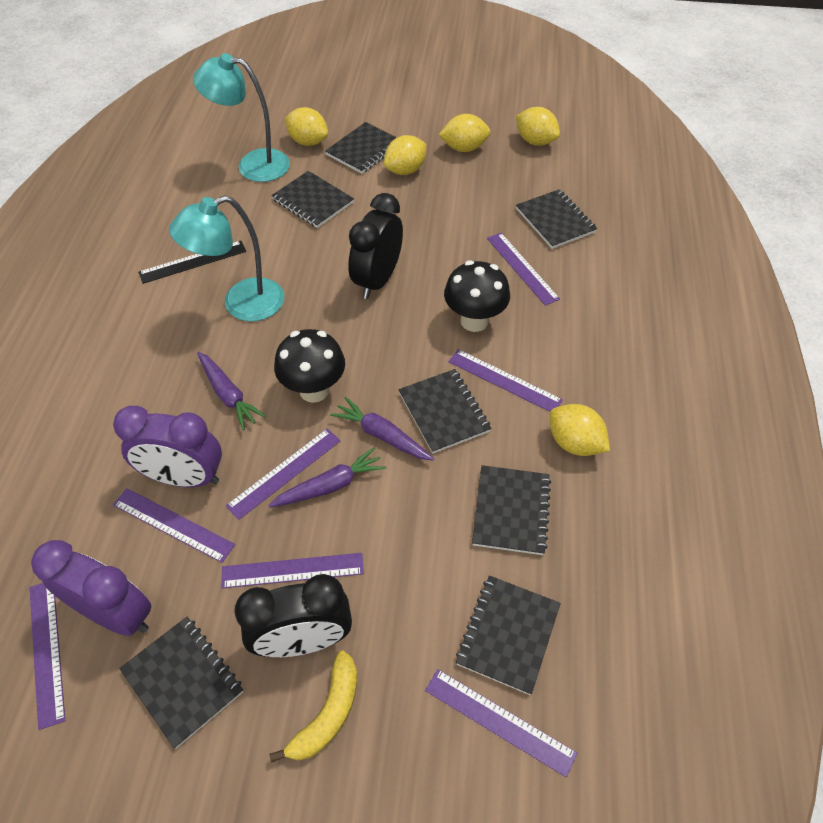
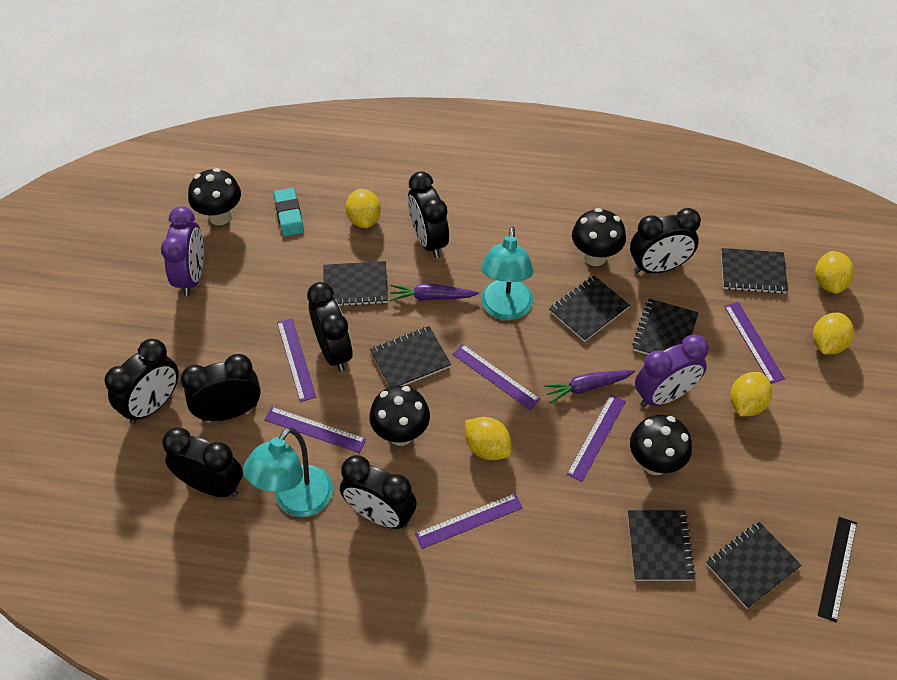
black clock: [234,574,352,657] [348,193,403,299] = 2 -> [105,339,179,424] [162,428,243,497] [181,354,261,421] [307,282,353,372] [340,455,417,529] [408,171,449,258] [630,208,701,273] = 7
black mushroom: [274,329,345,403] [444,260,510,332] = 2 -> [188,168,241,225] [369,386,430,446] [572,208,626,266] [630,415,692,475] = 4
purple carrot: [197,352,266,430] [268,447,386,508] [330,397,434,461] = 3 -> [390,284,479,301] [543,370,635,403] = 2
purple ruler: [29,583,65,730] [113,488,235,563] [221,553,364,588] [226,428,341,520] [425,669,577,777] [449,349,563,412] [487,233,560,306] = 7 -> [264,407,366,453] [277,318,316,402] [415,493,523,549] [452,344,541,410] [567,395,626,482] [724,302,785,384] = 6
turquoise eraser: none = 0 -> [274,188,304,236] = 1
yellow banana: [270,650,357,763] = 1 -> none = 0

